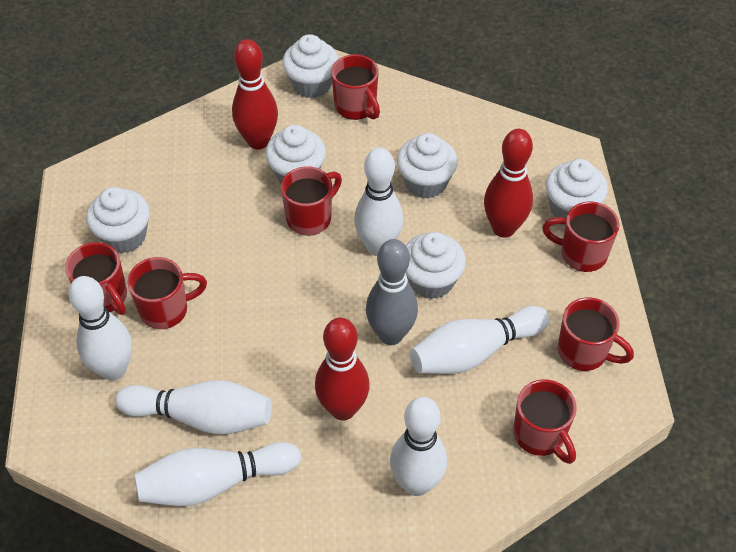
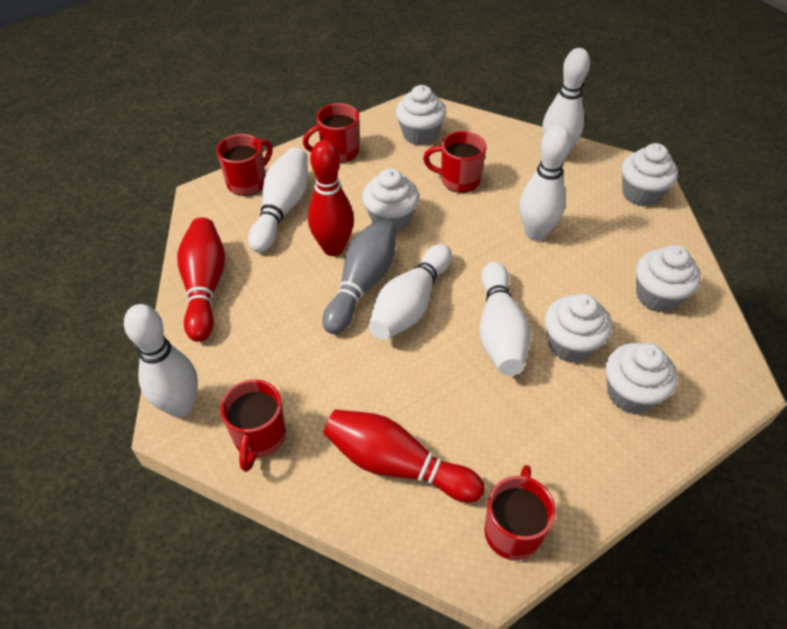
red mug: [65,242,127,315] [127,257,207,329] [281,166,342,236] [331,54,380,120] [513,379,577,464] [542,202,620,272] [558,297,634,371] = 7 -> [216,134,273,196] [220,380,286,472] [303,103,359,163] [423,131,486,193] [484,465,556,560] = 5

